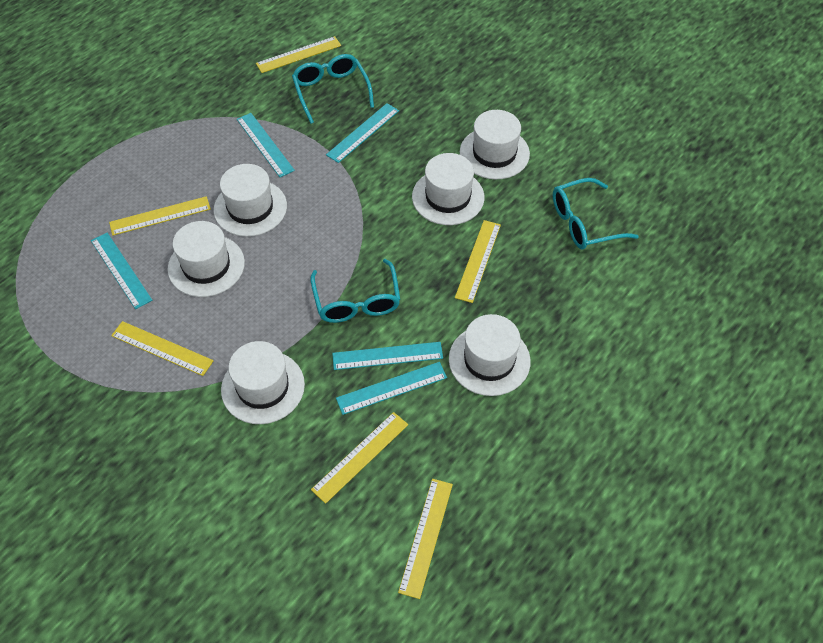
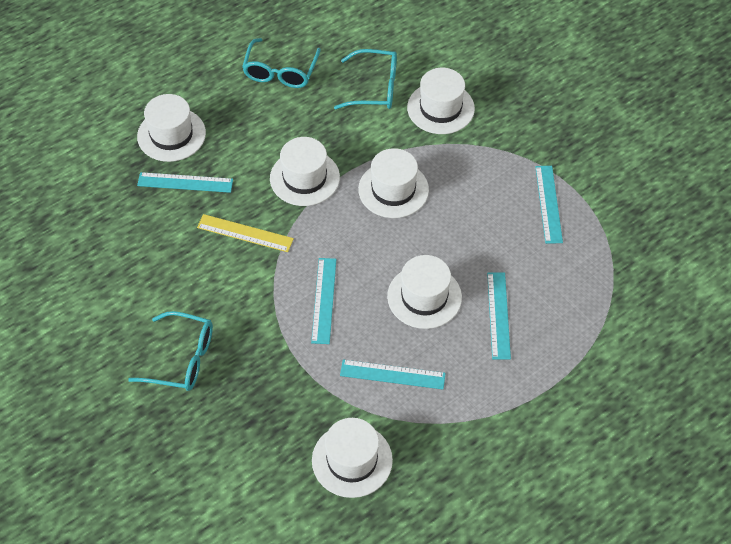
yellow ruler: [109,196,211,236] [111,321,214,376] [256,36,341,73] [311,412,408,504] [398,479,453,599] [455,220,501,303] = 6 -> [197,214,294,252] = 1

